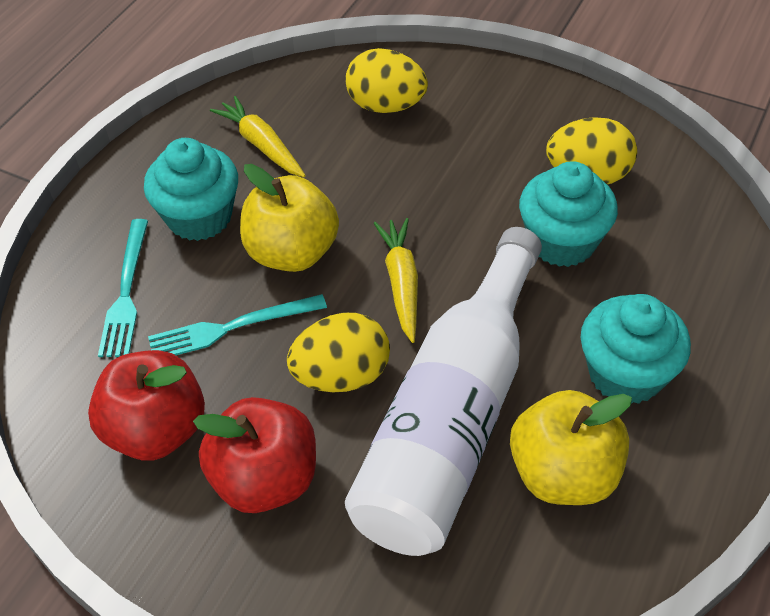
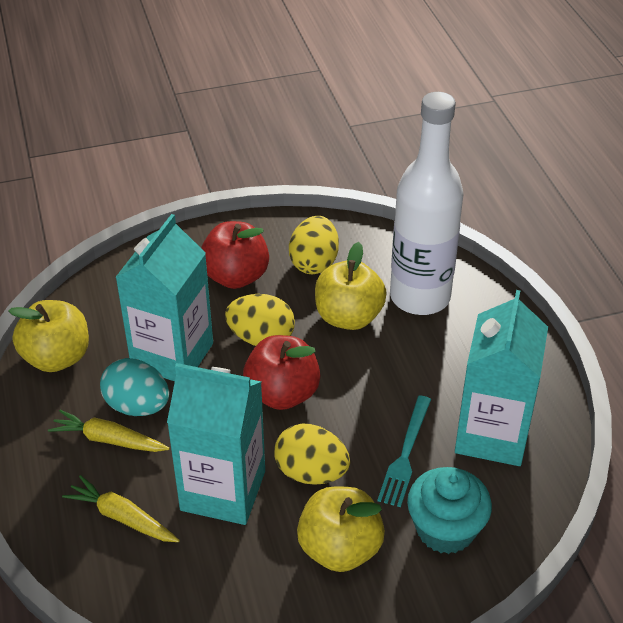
turquoise carton: none = 0 -> [115,214,213,381] [167,363,265,525] [455,290,548,466] = 3
turquoise cupcake: [144,138,238,241] [519,161,618,267] [581,294,691,404] = 3 -> [407,467,492,554] = 1
turquoise egg: none = 0 -> [100,358,169,416] = 1
turquoise fork: [98,219,148,357] [148,294,327,355] = 2 -> [377,395,431,507] = 1
yellow apple: [240,164,339,272] [510,390,632,505] = 2 -> [8,300,89,372] [297,487,385,572] [315,242,387,330] = 3

